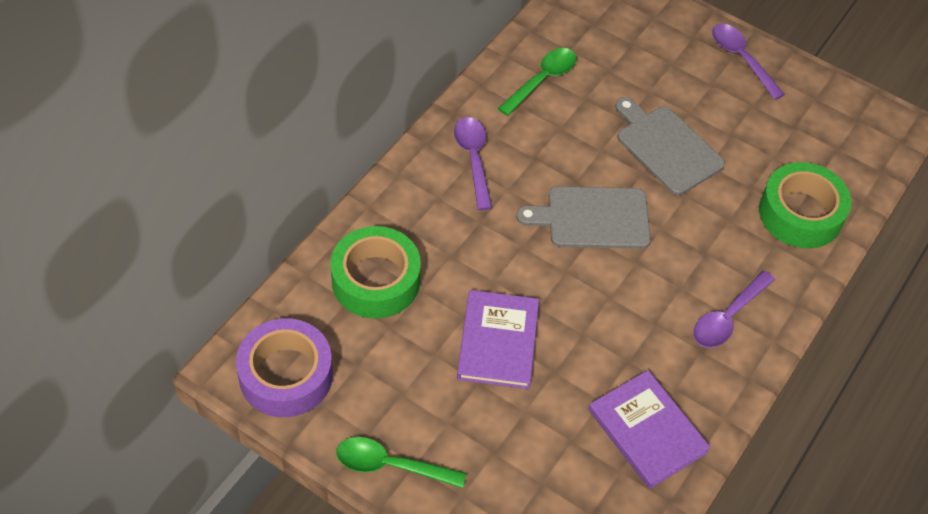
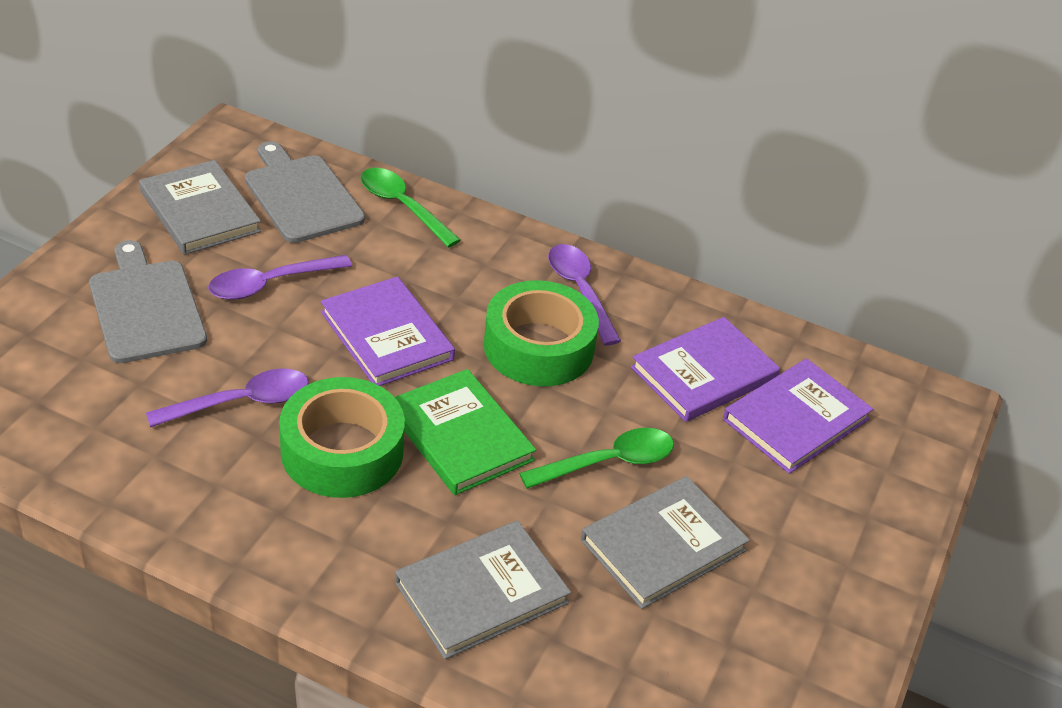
green book: none = 0 -> [395,369,536,495] = 1
grey book: none = 0 -> [139,160,261,255] [395,521,571,659] [581,476,750,609] = 3
purple book: [457,290,539,389] [588,370,711,489] = 2 -> [321,277,455,386] [631,317,780,422] [723,358,873,474] = 3
purple tape: [236,318,333,417] = 1 -> none = 0

